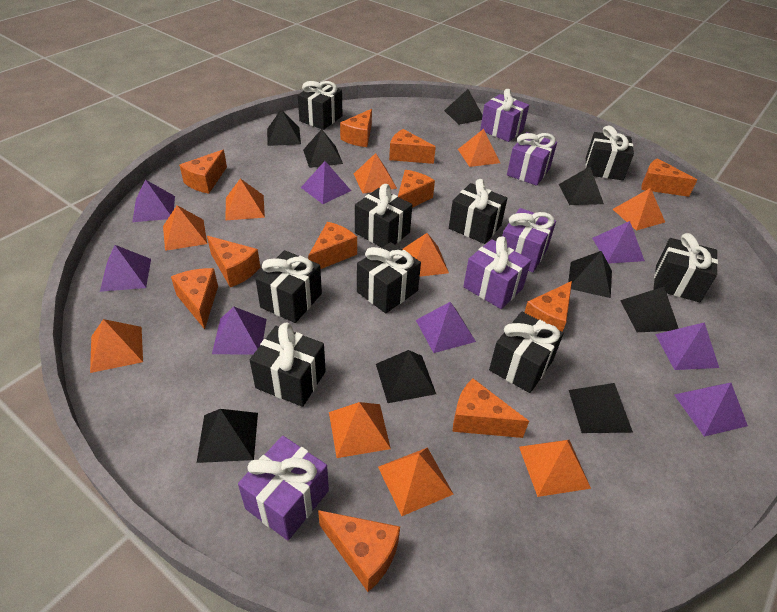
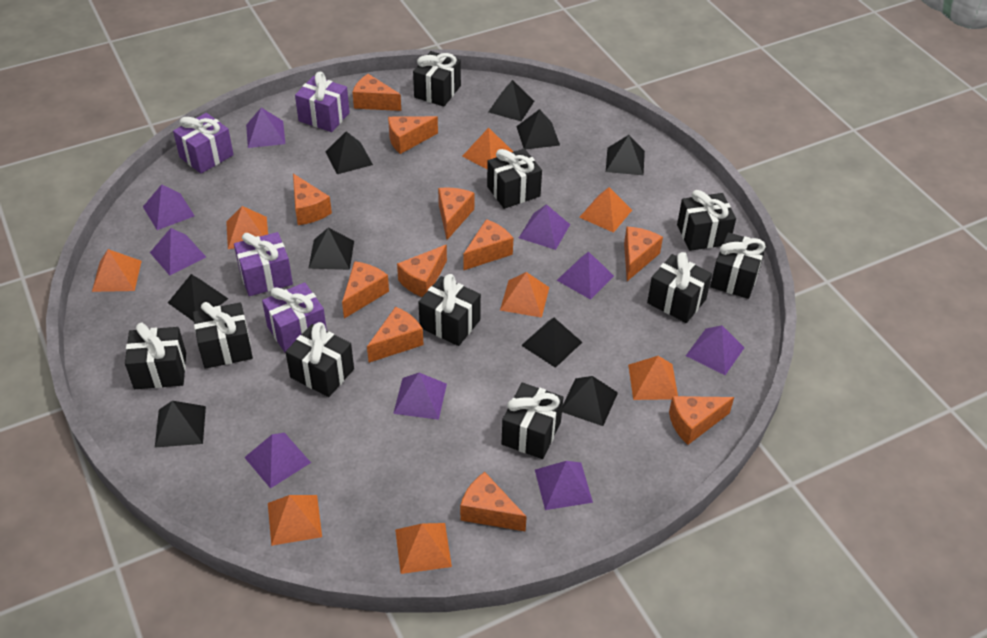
black gift: [250,323,326,407] [255,250,322,323] [298,81,342,130] [355,184,412,247] [357,242,421,313] [449,179,507,244] [489,312,564,393] [586,125,634,180] [654,233,718,302] = 9 -> [125,323,186,389] [193,302,253,369] [286,322,354,397] [413,51,461,107] [419,274,481,346] [487,149,542,209] [501,383,563,459] [647,252,712,323] [677,190,736,251] [710,232,767,299] = 10
orange pyramid: [90,319,143,373] [163,205,207,251] [225,179,265,221] [329,402,391,458] [354,153,397,194] [378,447,453,516] [402,233,449,277] [458,129,500,167] [519,440,591,497] [613,188,665,231] = 10 -> [92,249,142,292] [226,206,268,249] [268,495,322,546] [395,523,452,574] [462,128,513,169] [500,272,549,318] [579,187,632,233] [628,356,678,400] = 8
purple gift: [238,436,329,540] [463,237,531,309] [480,89,529,142] [502,208,556,273] [507,132,557,186] = 5 -> [173,113,234,174] [234,232,293,296] [262,282,327,353] [295,72,350,132] = 4
purple pyramid: [100,245,151,292] [132,179,175,222] [212,307,267,355] [301,161,351,204] [416,302,476,353] [592,221,645,264] [655,322,719,370] [674,383,748,437] = 8 -> [143,184,195,230] [150,228,206,275] [244,433,311,489] [246,108,285,148] [393,373,447,420] [519,204,570,250] [535,461,593,510] [557,251,614,300] [686,325,745,375] = 9

